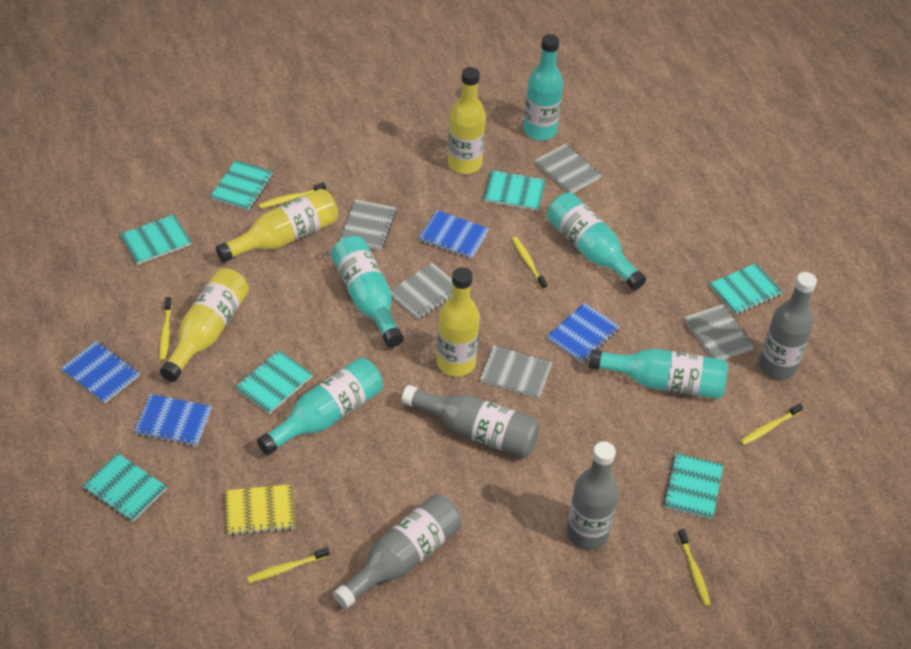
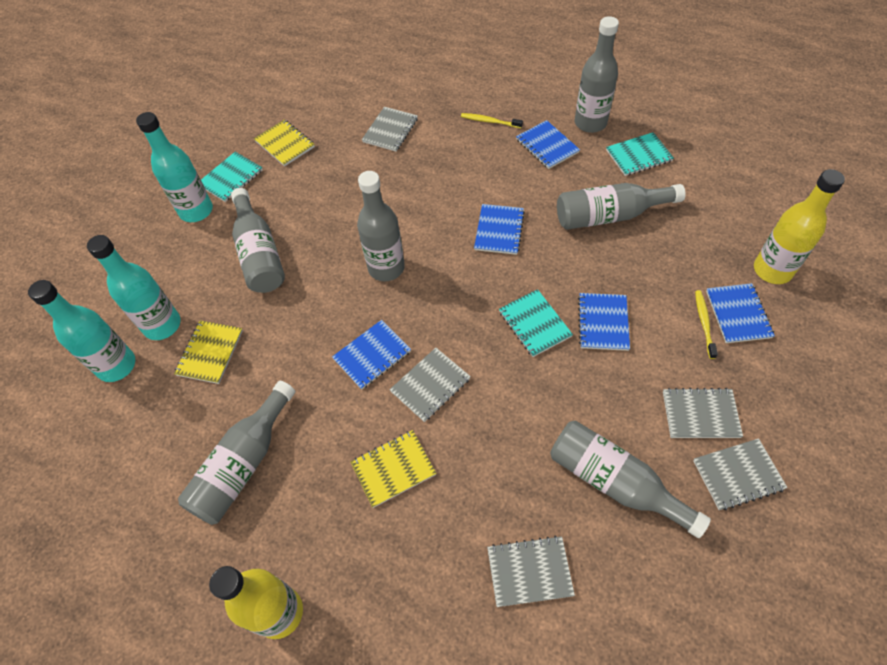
blue notebook: [61,341,140,404] [134,394,212,446] [419,210,489,259] [547,303,620,363] = 4 -> [332,320,411,390] [474,204,525,255] [516,120,580,169] [578,293,630,351] [706,283,775,343] = 5
grey bottle: [333,494,461,609] [401,385,540,458] [567,441,619,550] [759,272,817,380] = 4 -> [178,381,295,525] [231,188,285,293] [357,171,405,281] [550,420,711,538] [557,183,686,230] [575,16,619,133] = 6
turquoise bottle: [257,358,383,455] [331,236,403,347] [523,34,563,141] [547,193,646,290] [589,349,728,399] = 5 -> [28,280,135,382] [87,235,181,340] [136,112,213,222] = 3
turquoise notebook: [83,453,167,522] [120,214,192,265] [210,160,273,211] [235,350,313,414] [483,170,546,211] [663,453,723,520] [709,263,783,315] = 7 -> [201,152,263,202] [499,289,573,357] [606,132,674,176] = 3
yellow bottle: [160,268,249,382] [216,189,338,262] [437,267,480,377] [447,67,486,174] = 4 -> [209,566,303,639] [754,169,845,284] = 2
yellow notebook: [225,484,296,536] = 1 -> [174,320,243,384] [254,120,315,166] [351,430,436,508] = 3
yellow toothbrush: [159,297,172,361] [246,547,330,583] [258,182,326,209] [512,237,548,290] [678,529,711,606] [740,403,803,445] = 6 -> [461,113,523,128] [695,290,718,359] = 2

